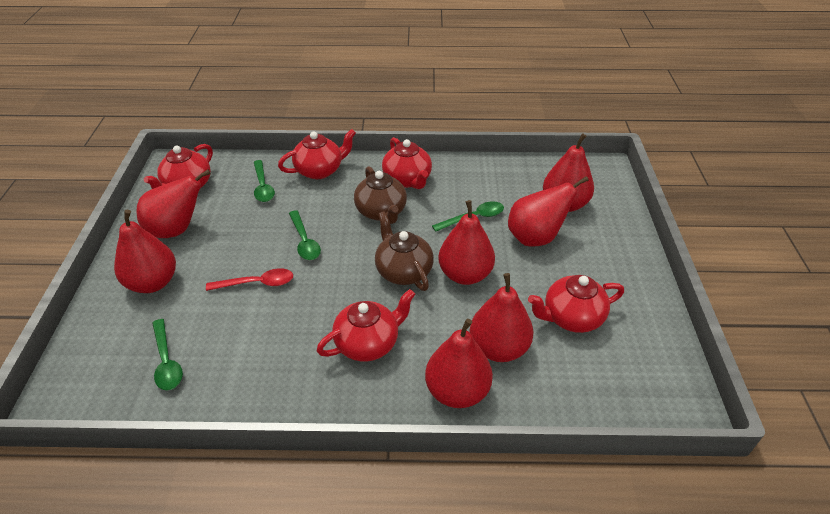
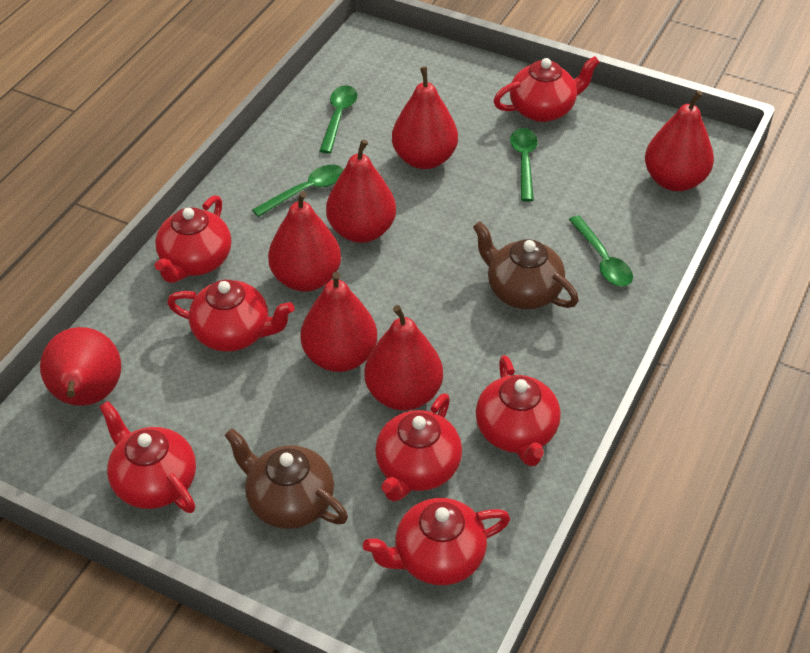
red spoon: [206,268,293,291] = 1 -> none = 0
red teapot: [144,144,213,189] [278,129,356,179] [317,289,415,361] [382,137,432,189] [528,275,624,333] = 5 -> [99,401,196,513] [155,195,231,283] [167,280,295,352] [363,498,510,585] [375,393,462,502] [476,355,561,467] [494,56,600,122] = 7

